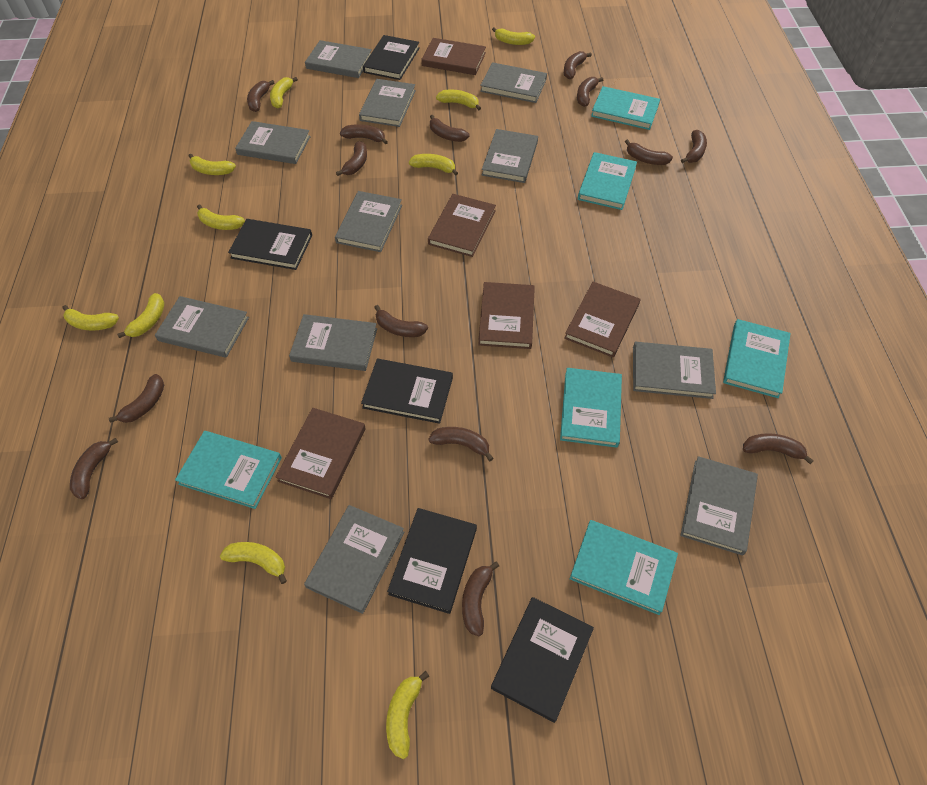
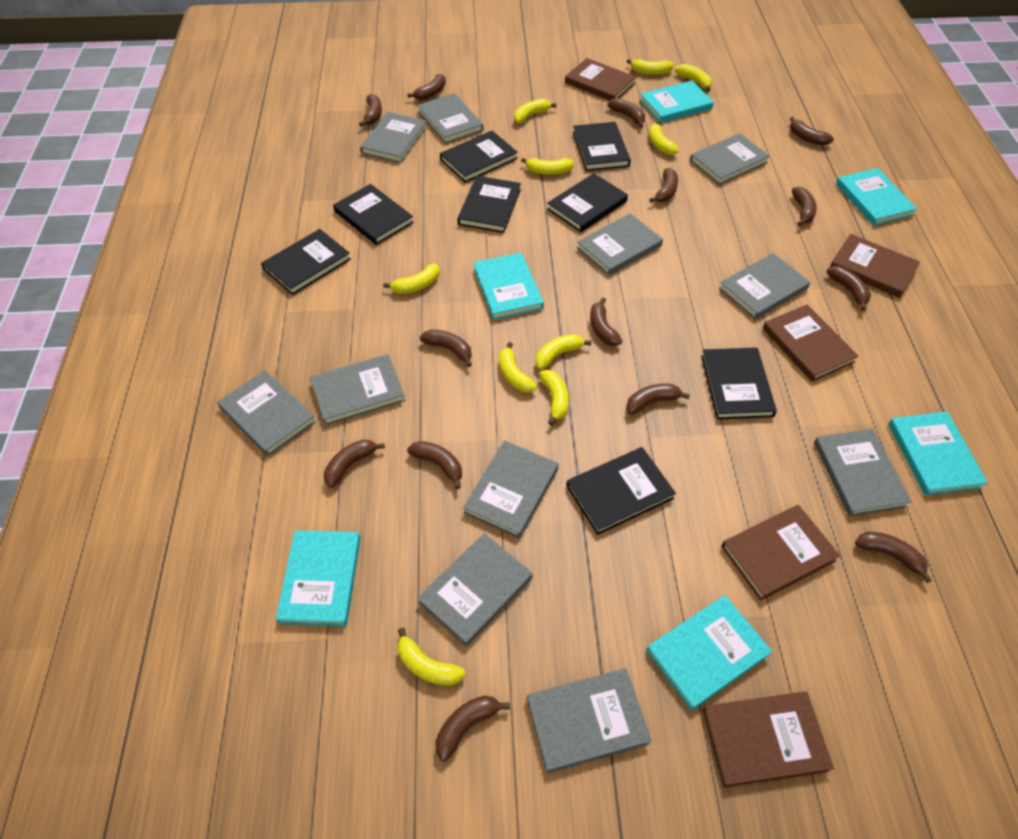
black book: [228,219,312,270] [361,359,453,424] [363,35,420,80] [387,508,477,614] [491,597,594,723] = 5 -> [261,229,351,295] [333,184,414,245] [440,131,518,183] [457,176,521,233] [547,173,628,232] [566,447,676,535] [573,122,631,171] [701,347,777,420] = 8

